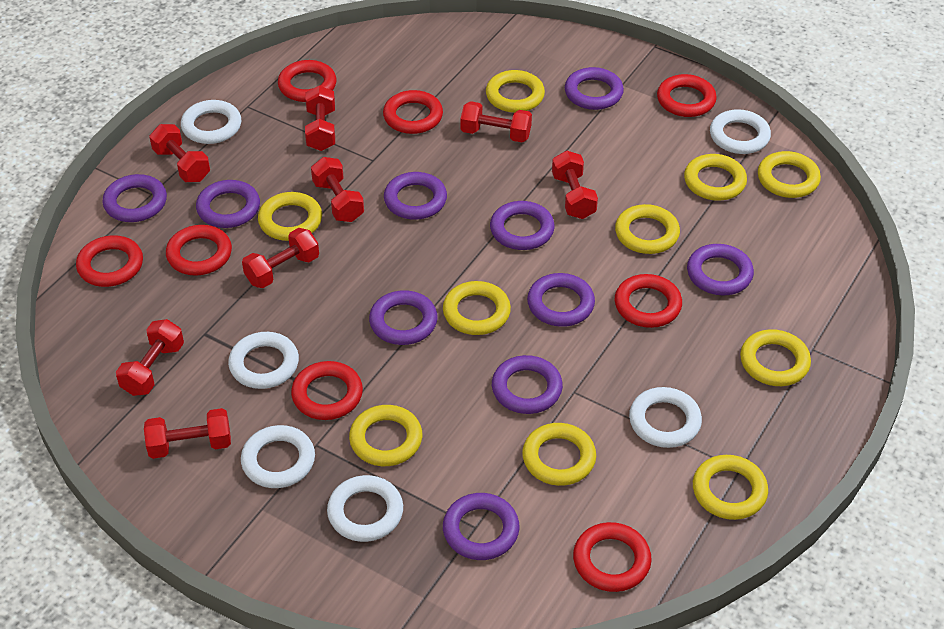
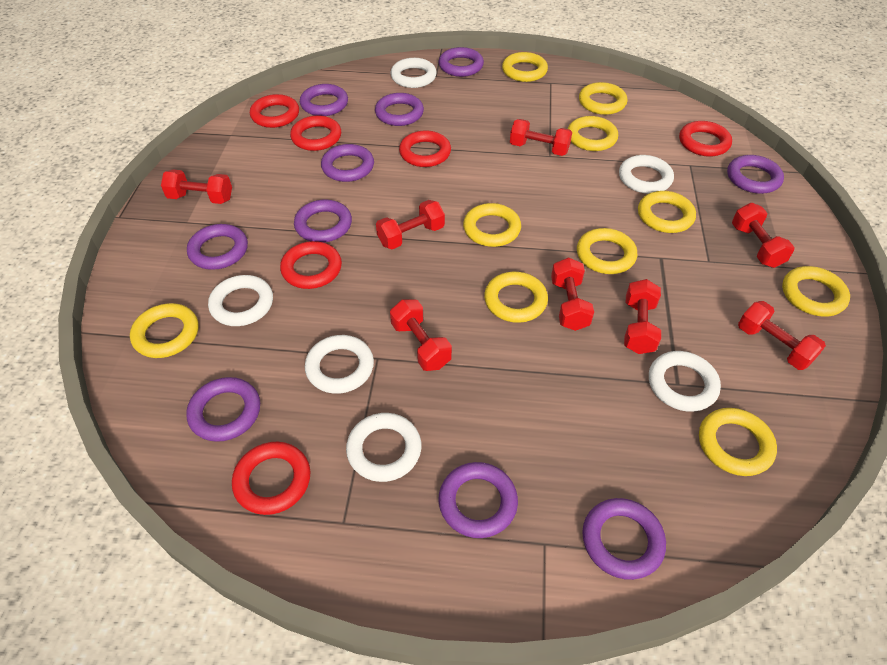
red ring: [76,235,143,287] [166,225,232,275] [278,60,337,102] [291,361,363,420] [383,90,443,134] [573,522,652,592] [615,274,682,328] [657,74,717,117] = 8 -> [232,442,311,515] [250,94,299,128] [280,241,342,289] [290,115,341,151] [399,130,451,167] [679,121,732,157] = 6

